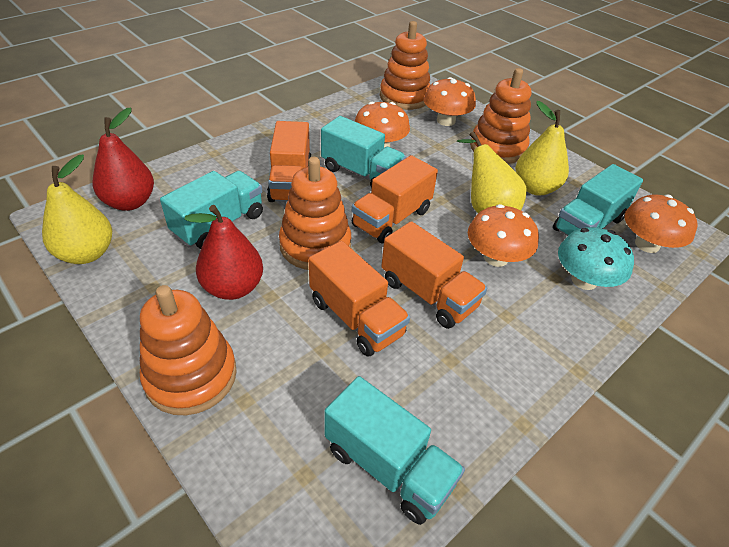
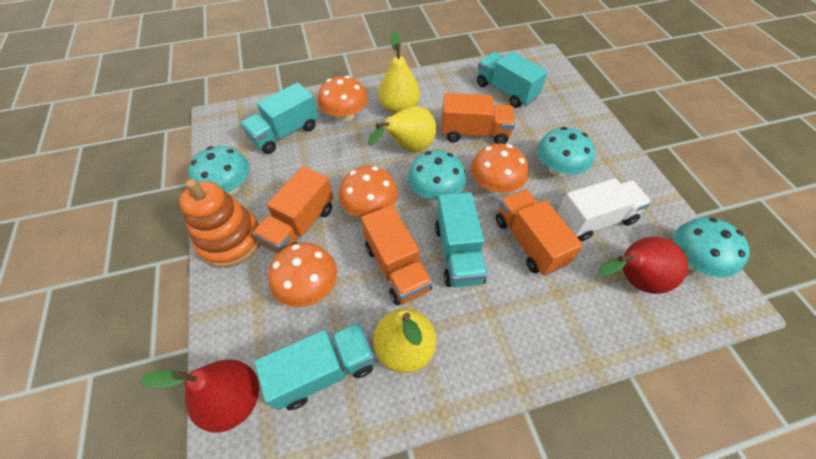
orange stacking toy: [140,285,237,415] [279,157,351,270] [380,21,431,110] [470,68,531,164] = 4 -> [179,179,260,268] = 1
turquoise mushroom: [558,227,634,290] = 1 -> [189,146,250,195] [408,150,466,200] [537,127,595,176] [674,217,750,278] = 4
white truck: none = 0 -> [557,178,651,242] = 1

